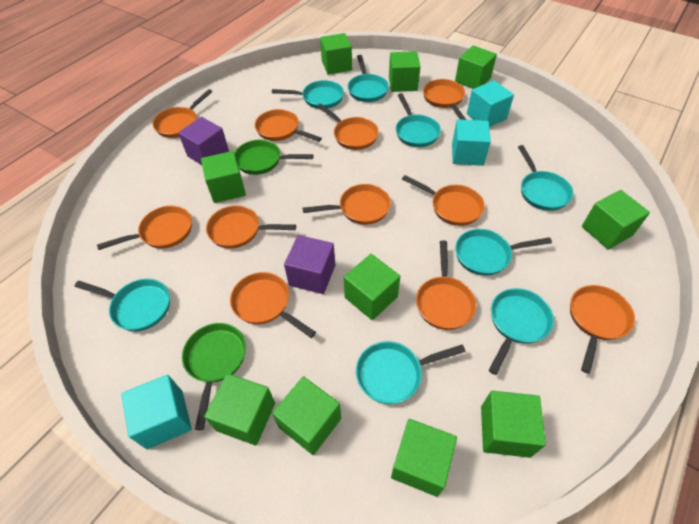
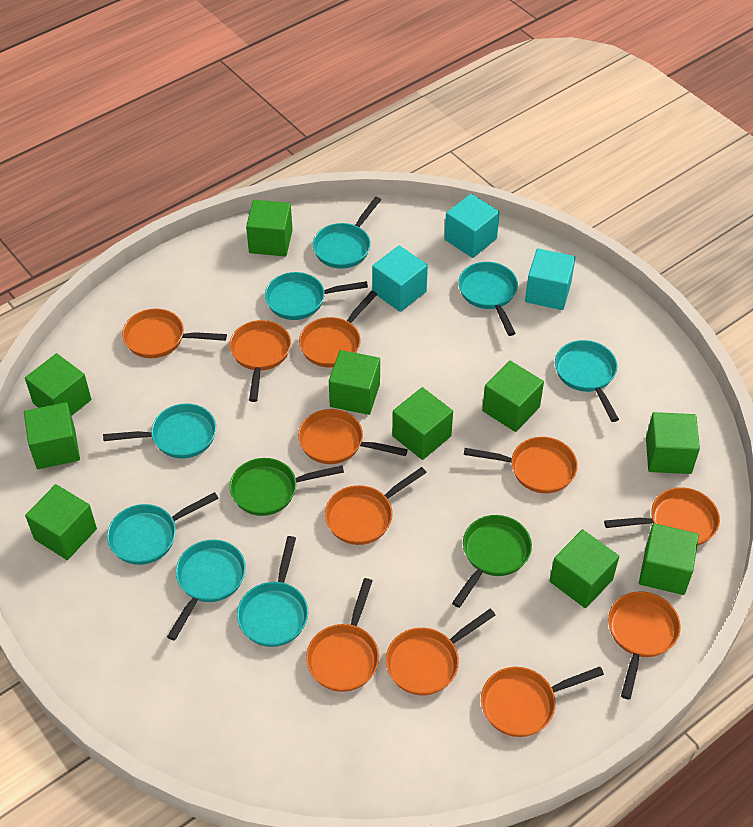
purple cube: [178,117,229,165] [284,235,335,294] = 2 -> none = 0

